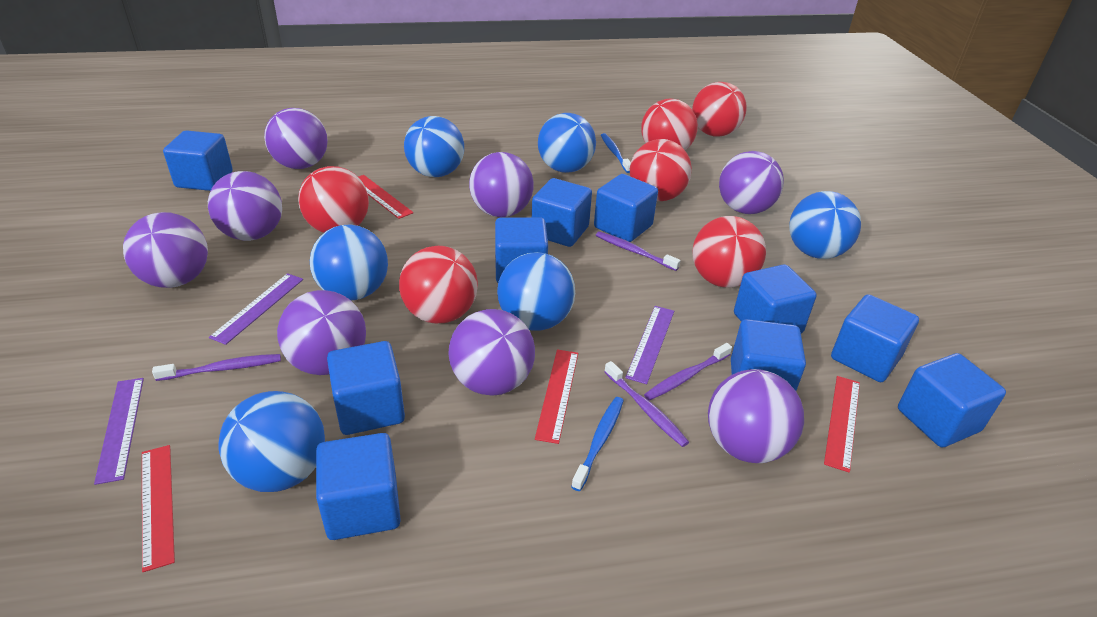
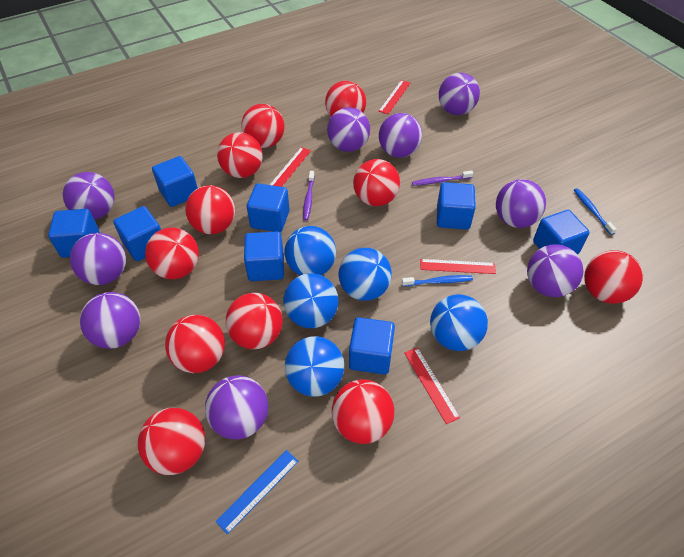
blue ball: [219,391,325,492] [310,225,388,300] [404,116,464,177] [497,252,575,331] [538,113,596,173] [789,191,861,259] = 6 -> [283,273,339,328] [285,226,336,275] [285,336,344,397] [339,248,392,301] [430,294,488,351] = 5
blue cube: [163,130,233,191] [316,433,401,540] [327,341,405,435] [495,217,548,283] [532,178,592,247] [594,174,658,242] [731,319,806,391] [734,264,817,333] [831,294,919,382] [898,353,1006,447] = 10 -> [48,209,99,258] [113,206,161,261] [152,156,198,207] [244,231,284,281] [247,183,290,232] [349,317,395,375] [437,182,476,230] [533,210,590,254] = 8
blue ruler: none = 0 -> [215,450,299,535] = 1
purple ball: [123,212,208,288] [208,171,282,241] [264,108,328,169] [277,290,366,375] [448,309,535,396] [469,152,534,217] [708,369,804,463] [719,151,784,214] = 8 -> [63,172,115,220] [70,233,126,285] [80,292,141,349] [205,375,269,439] [327,107,370,152] [379,113,422,158] [439,73,480,115] [496,179,546,228] [527,244,584,297] = 9
purple ruler: [94,378,144,485] [209,273,303,345] [625,306,674,384] = 3 -> none = 0
purple toothbrush: [152,354,281,381] [596,231,681,271] [604,361,689,447] [644,343,732,401] = 4 -> [303,171,314,221] [412,171,473,186] = 2
red ball: [298,166,369,233] [399,246,478,323] [630,139,692,201] [641,99,698,150] [692,82,746,137] [692,216,766,288] = 6 -> [138,408,205,475] [145,228,199,279] [165,315,225,373] [185,185,235,234] [217,132,263,178] [226,293,283,349] [241,104,285,148] [325,81,366,117] [332,379,394,444] [353,159,400,206] [584,250,643,304] = 11

